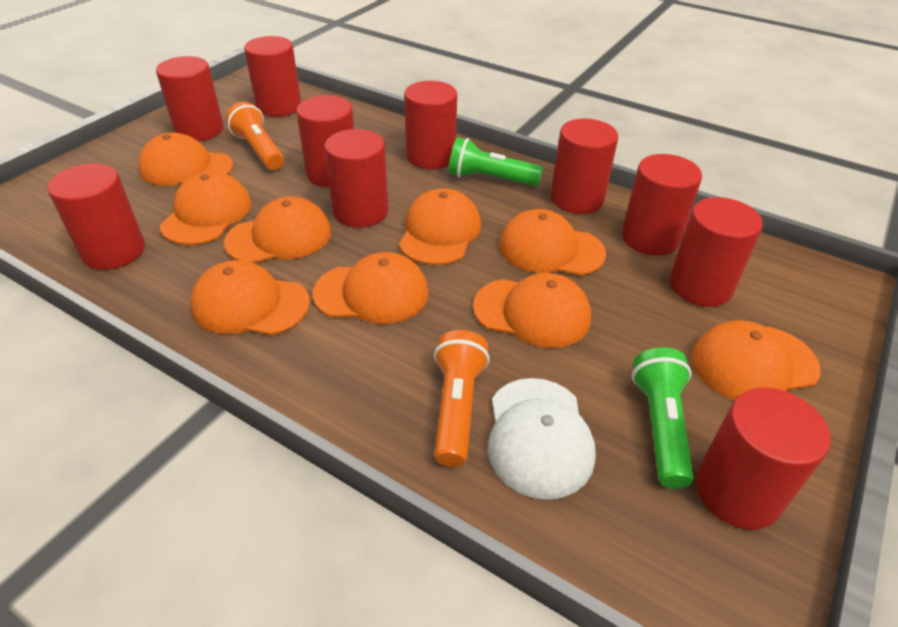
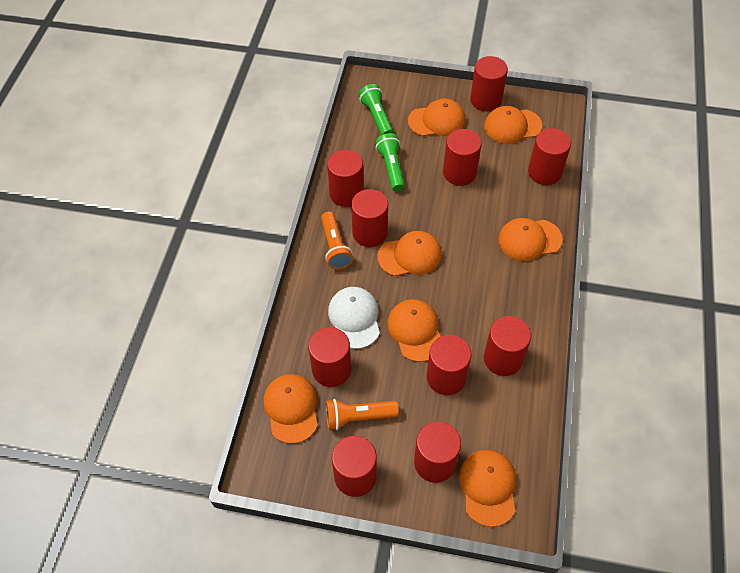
orange cap: [138,132,233,186] [160,171,252,245] [190,260,310,335] [224,197,331,263] [313,252,429,324] [399,188,481,265] [473,273,591,348] [499,209,606,276] [691,320,821,400] = 9 -> [264,374,318,444] [377,231,442,276] [387,299,441,362] [408,98,465,136] [459,450,516,527] [484,106,542,144] [498,218,563,261] = 7

